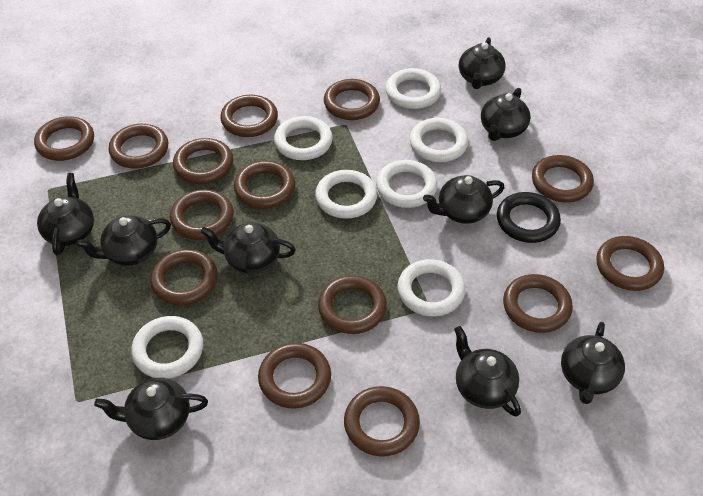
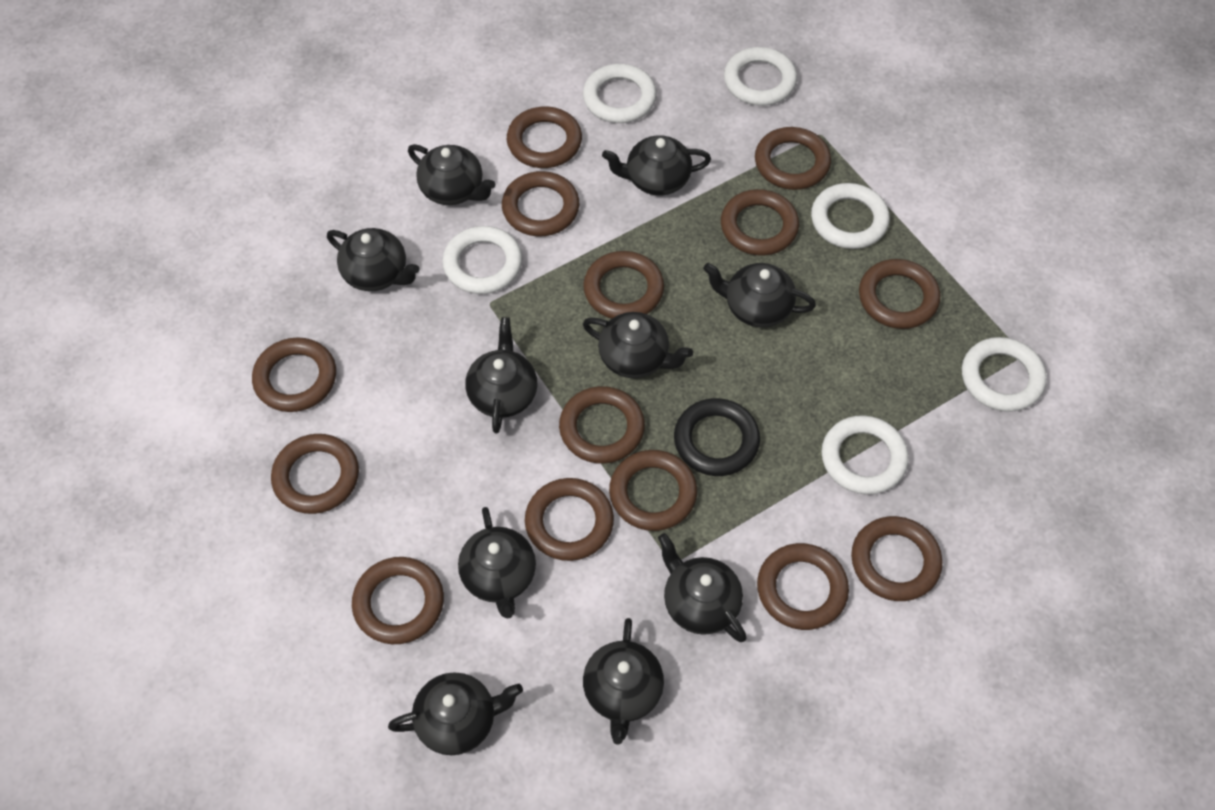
black teapot: [37,173,94,256] [76,215,171,266] [94,378,208,440] [201,223,296,274] [423,175,505,224] [454,326,521,417] [459,37,506,89] [481,88,530,141] [561,322,625,404] = 9 -> [327,228,420,291] [388,672,523,755] [408,144,495,205] [458,507,536,619] [465,317,537,433] [583,312,693,378] [583,618,664,745] [602,135,711,196] [658,533,746,642] [703,263,816,327] = 10
white ring: [131,316,203,379] [274,116,333,160] [315,170,377,219] [376,160,438,208] [386,68,441,109] [398,259,465,317] [409,118,468,162] = 7 -> [442,226,522,294] [583,64,657,123] [724,47,797,106] [811,183,890,249] [821,415,909,495] [962,337,1047,412] = 6

